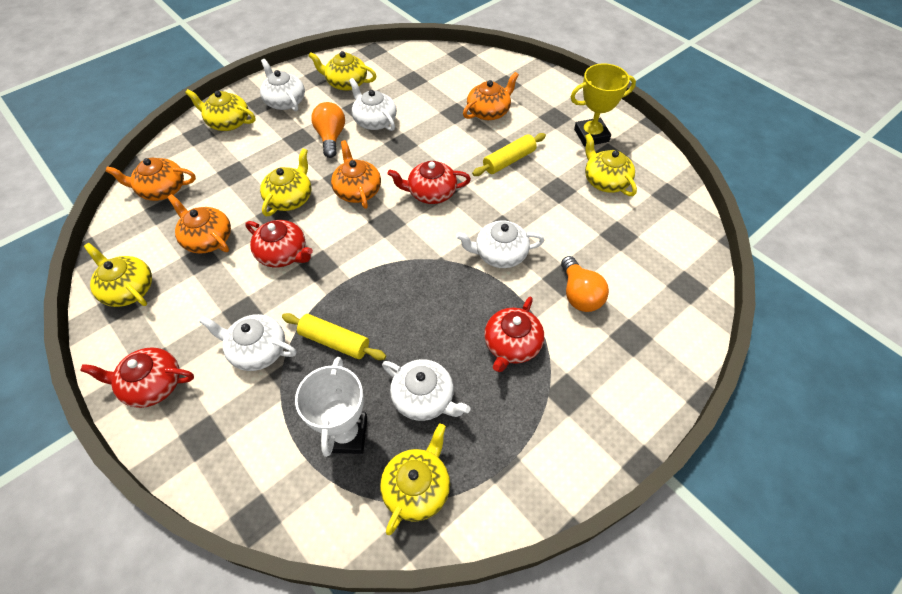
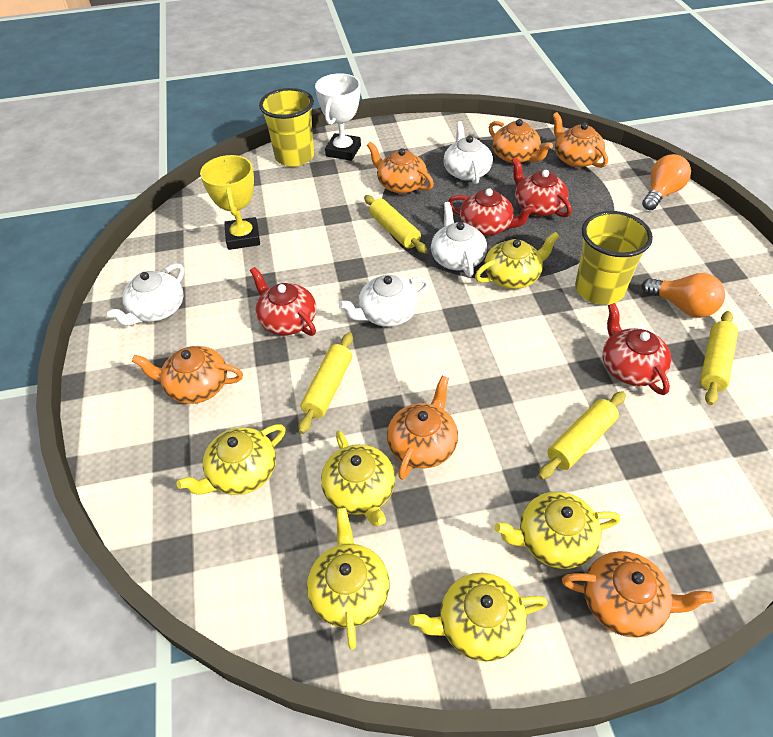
orange teapot: [105,158,196,201] [168,194,231,253] [331,140,381,209] [463,72,519,120] = 4 -> [132,346,243,404] [367,142,434,194] [387,376,458,480] [489,119,553,163] [553,112,608,168] [562,551,714,638] = 6
white teapot: [200,314,296,371] [260,59,305,111] [349,78,397,131] [382,359,471,421] [456,220,544,268] = 5 -> [107,263,184,326] [339,275,429,327] [431,202,487,277] [443,121,493,184] = 4
yellow cup: none = 0 -> [259,88,314,167] [575,211,653,305] = 2
yellow rolling pin: [282,313,386,360] [472,133,546,176] = 2 -> [298,332,353,434] [364,195,428,253] [538,391,626,480] [700,311,738,405] = 4

